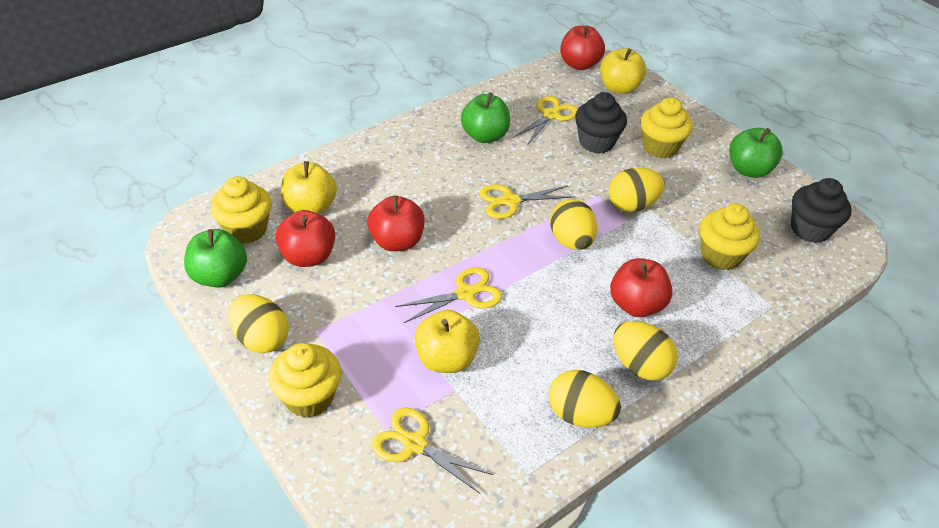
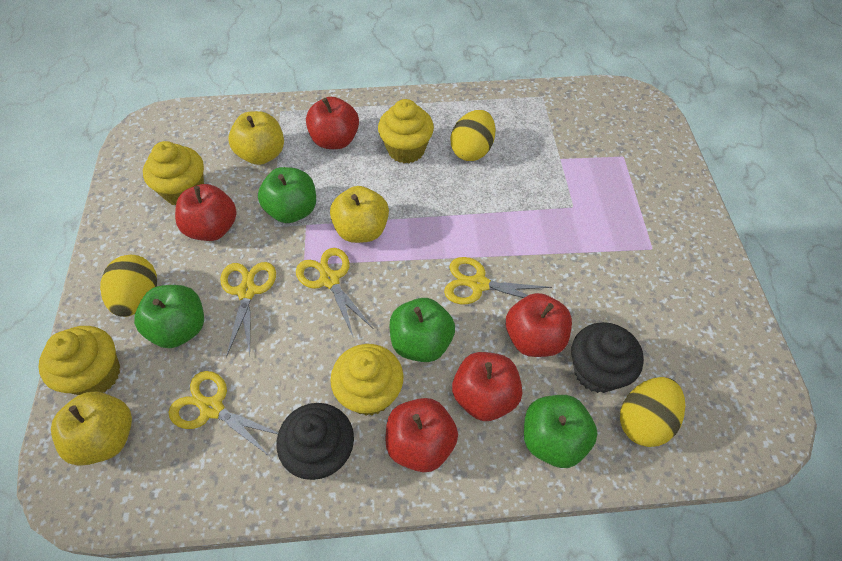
green apple: [184,229,247,288] [461,92,510,143] [729,128,783,178] = 3 -> [134,285,204,348] [258,167,316,223] [389,298,455,362] [524,395,598,468] = 4
red apple: [276,210,335,267] [367,196,425,251] [560,25,605,70] [610,258,673,317] = 4 -> [175,184,237,241] [306,97,359,149] [386,398,458,472] [452,352,522,421] [506,293,572,357] = 5
yellow egg: [229,294,289,353] [549,370,621,428] [550,199,597,250] [609,168,665,212] [613,321,678,381] = 5 -> [100,255,157,317] [451,110,495,161] [620,377,685,447] = 3

